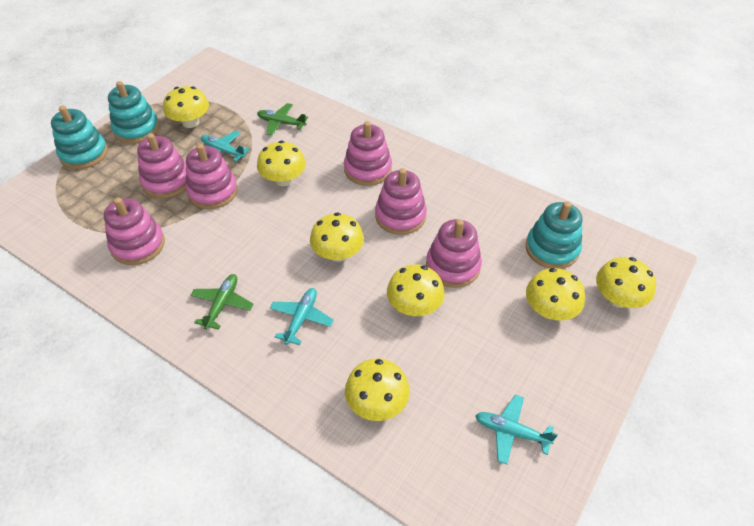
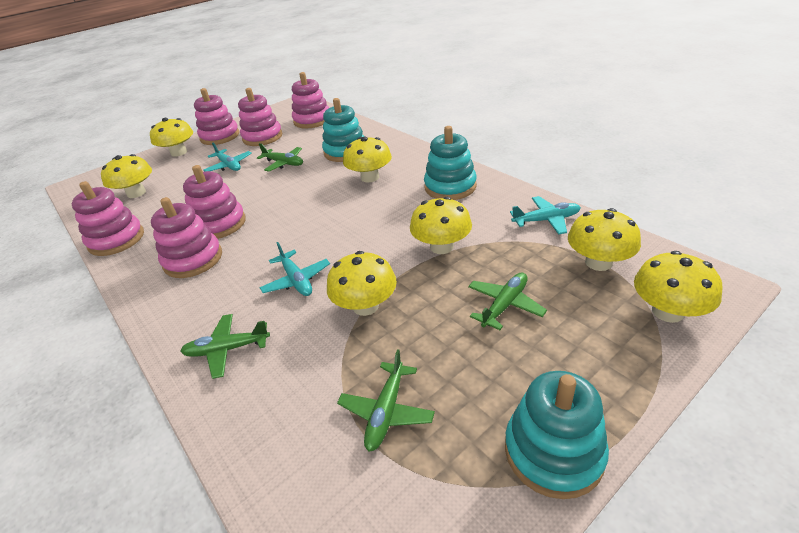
green plane: [191,274,253,330] [257,103,308,135] = 2 -> [180,314,270,379] [257,143,303,172] [337,349,435,452] [468,272,547,330] = 4

